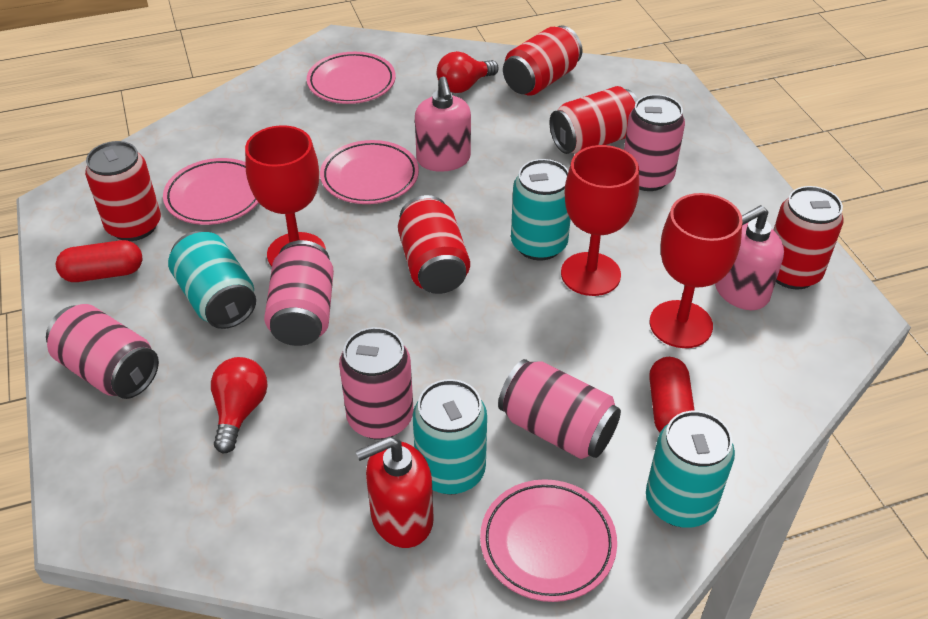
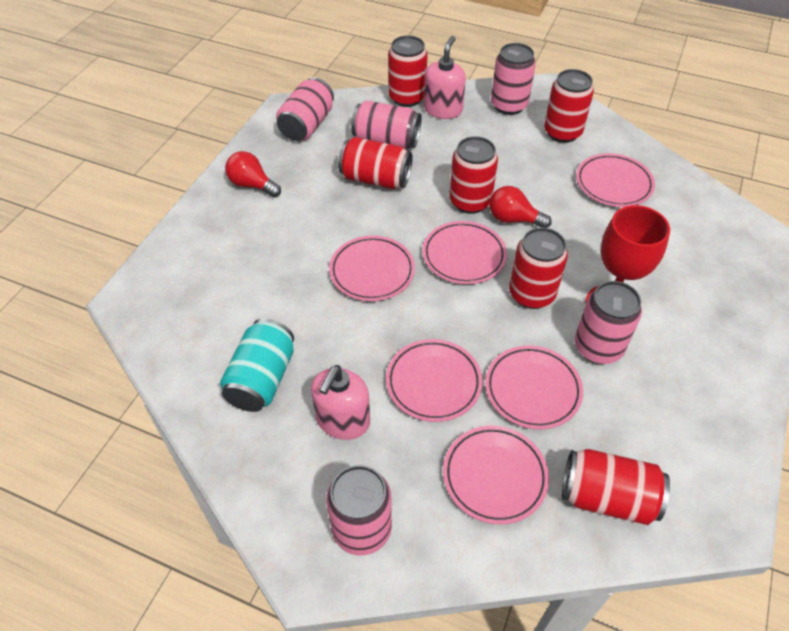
pink plate: [163,158,259,225] [307,52,396,104] [320,140,419,204] [480,479,617,602] = 4 -> [329,236,415,301] [386,339,483,422] [422,221,507,284] [443,426,549,525] [485,345,583,429] [576,153,655,207] = 6
red can: [85,141,161,241] [398,195,470,294] [503,26,583,96] [549,86,638,154] [774,186,844,289] = 5 -> [338,137,413,189] [388,35,428,107] [449,136,498,214] [509,227,568,309] [544,69,594,143] [562,449,670,525] = 6
red capsule: [56,240,142,282] [649,357,695,432] = 2 -> none = 0
red goblet: [245,125,326,267] [561,145,639,296] [650,193,742,348] = 3 -> [585,205,670,303] = 1
red soap dispenser: [356,437,434,548] = 1 -> none = 0
turquoise can: [168,231,256,329] [413,379,487,495] [511,159,571,261] [646,411,735,528] = 4 -> [220,318,294,412] = 1

